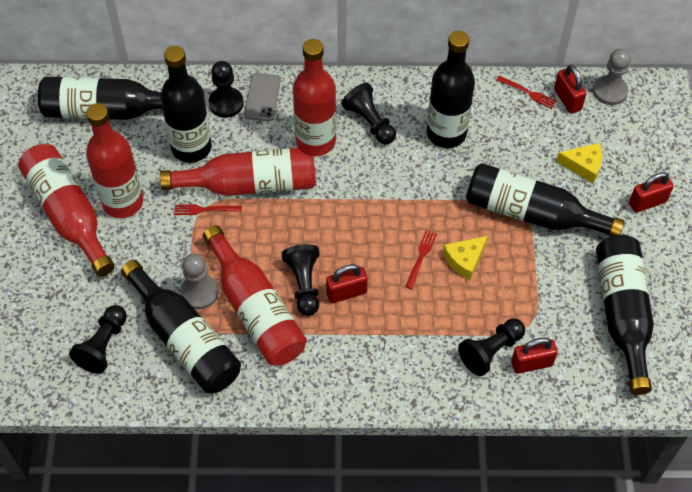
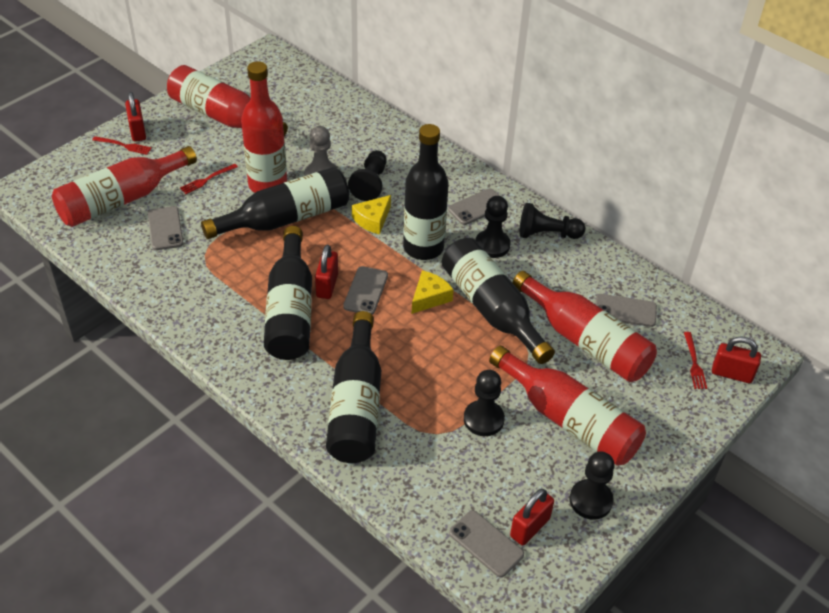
black bottle: [38,77,163,120] [121,260,241,393] [160,46,212,163] [427,31,475,148] [466,163,625,236] [596,235,654,395] = 6 -> [201,167,350,239] [264,226,312,360] [326,311,381,463] [403,124,449,260] [442,238,555,364] = 5
grey pawn: [180,254,219,310] [593,49,631,105] = 2 -> [305,126,337,176] = 1
grey phone: [244,73,281,121] = 1 -> [148,206,184,250] [343,266,388,315] [448,188,500,225] [449,510,524,577] [595,294,657,327] = 5

